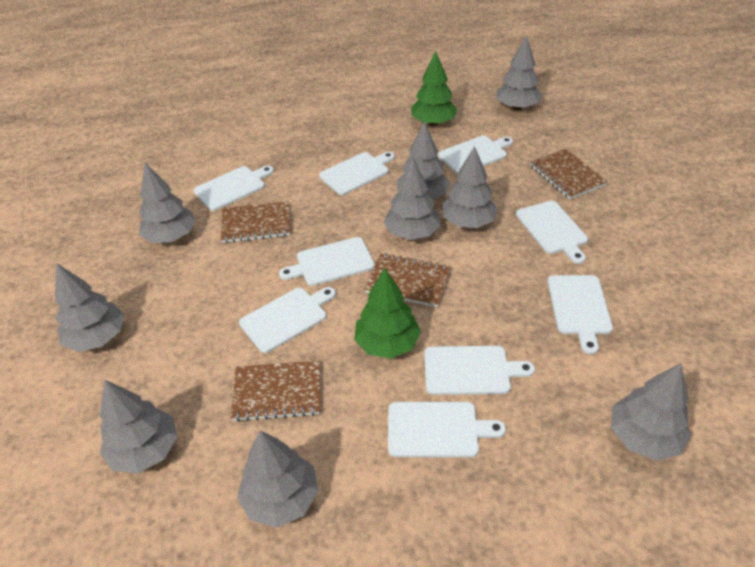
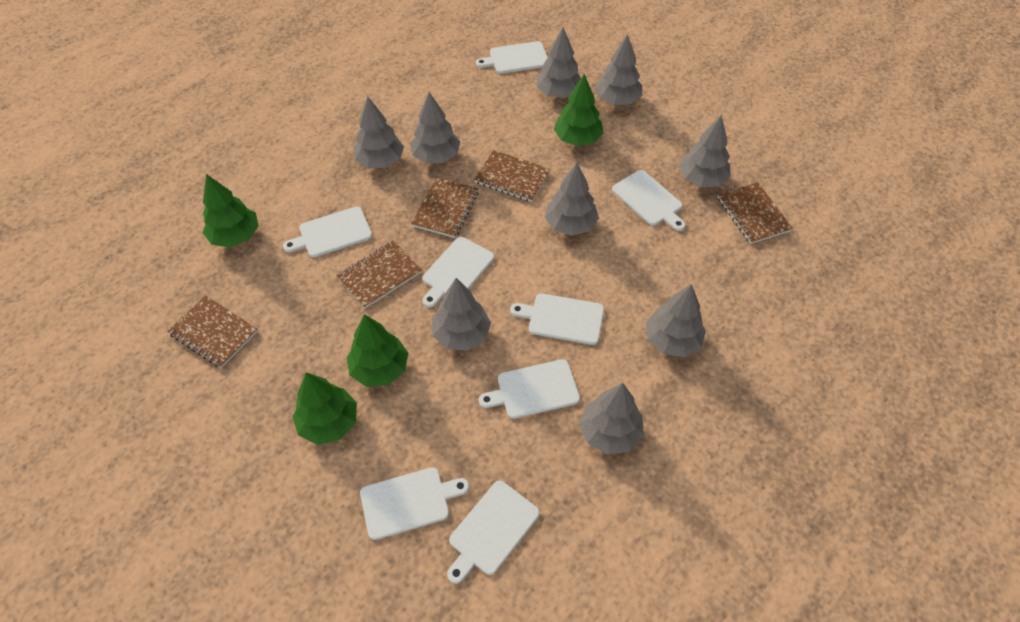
brown notebook: [221,201,290,243] [231,361,320,422] [364,253,451,307] [530,149,607,199] = 4 -> [167,296,258,368] [336,240,422,309] [411,177,479,238] [474,150,550,202] [718,182,793,244] = 5
green tree: [354,268,421,359] [411,51,458,126] = 2 -> [203,174,259,247] [292,372,357,445] [347,314,408,387] [554,74,604,146] = 4
white cutting board: [193,166,274,211] [239,287,336,353] [279,237,375,286] [319,152,395,195] [388,402,506,458] [424,346,535,395] [438,136,513,173] [516,201,588,264] [548,275,613,354] = 9 -> [283,207,372,257] [360,467,469,540] [422,237,494,307] [447,481,540,584] [476,41,548,74] [479,359,580,419] [510,293,604,345] [612,170,685,231] = 8

